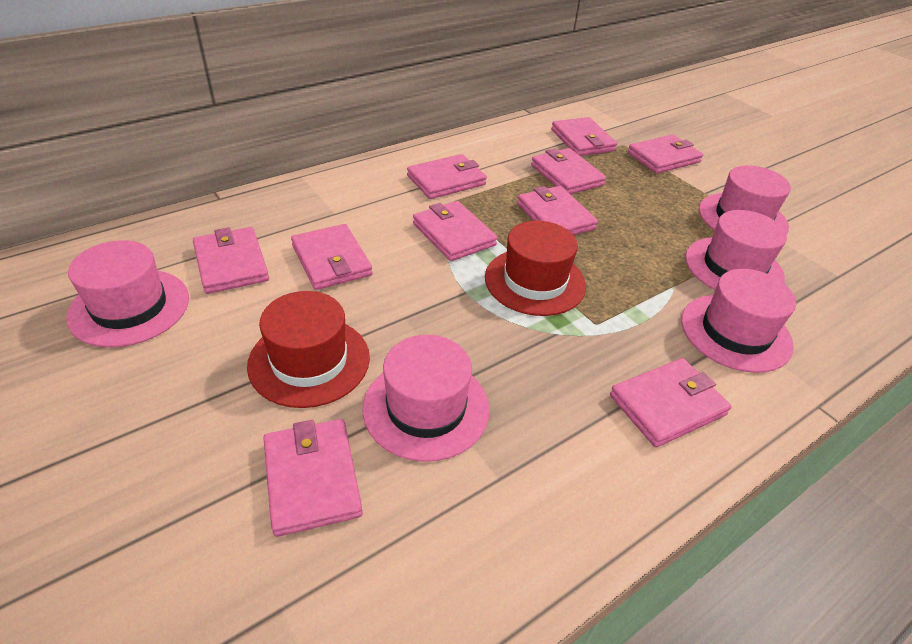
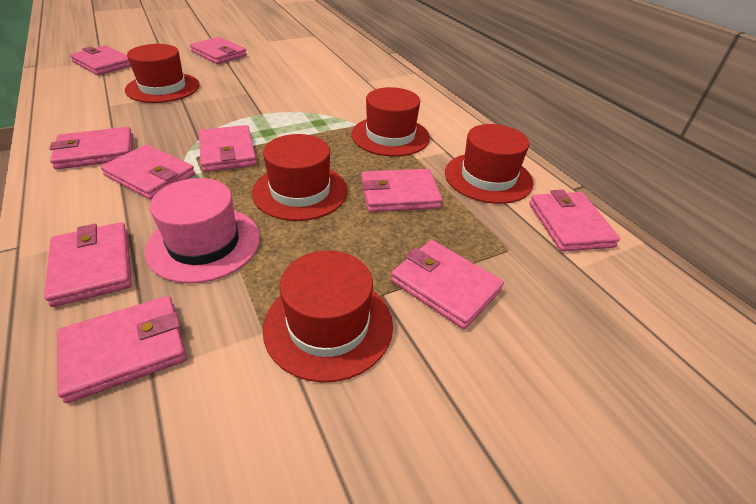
pink hat: [66,240,189,347] [362,335,490,462] [681,269,796,373] [685,210,787,290] [699,165,791,234] = 5 -> [145,178,260,283] = 1
red hat: [247,291,370,408] [485,221,586,316] = 2 -> [125,44,199,103] [252,134,348,221] [263,251,393,382] [351,87,430,156] [445,124,534,204] = 5

